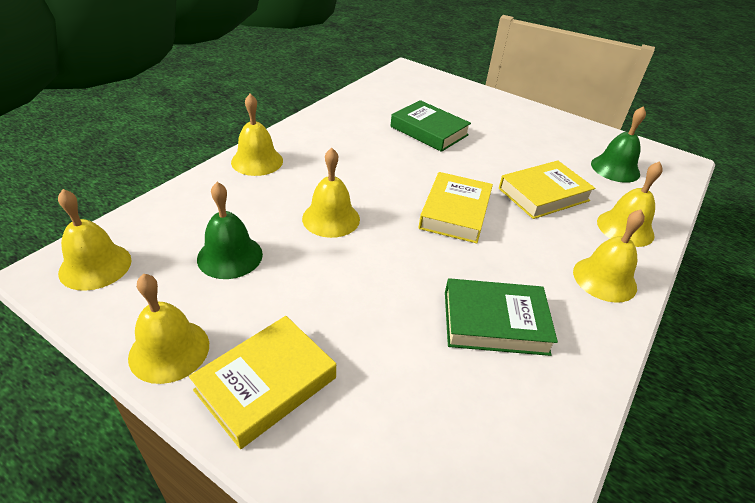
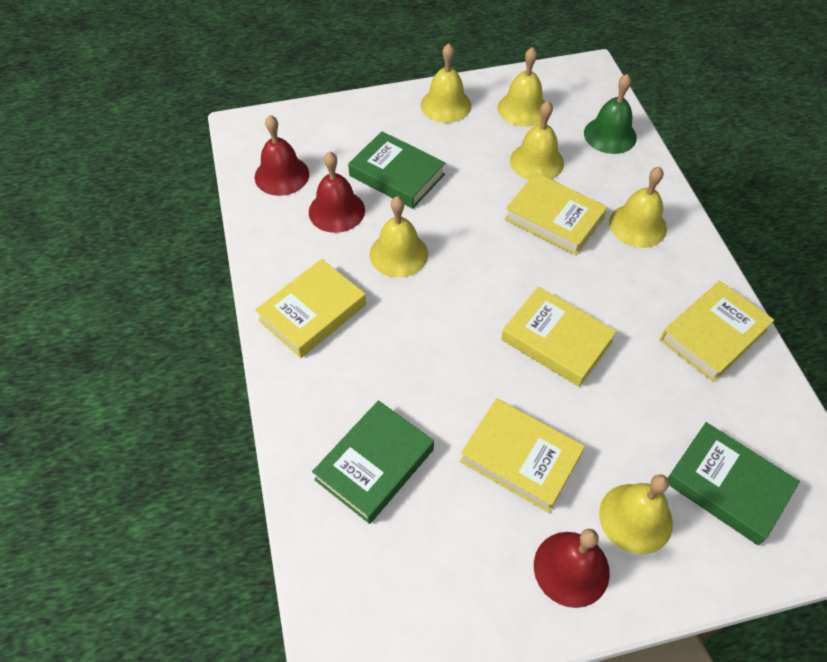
green bell: [197,182,263,279] [591,106,646,183] = 2 -> [584,74,637,154] = 1
green book: [391,100,471,152] [445,278,558,356] = 2 -> [312,400,434,524] [348,131,445,209] [668,422,800,545] = 3
red bell: none = 0 -> [255,115,309,196] [309,152,365,233] [534,529,610,608] = 3
yellow book: [189,316,336,449] [419,172,493,243] [499,161,595,219] = 3 -> [255,259,366,358] [460,398,585,513] [501,287,617,387] [504,173,607,256] [660,281,774,382] = 5

